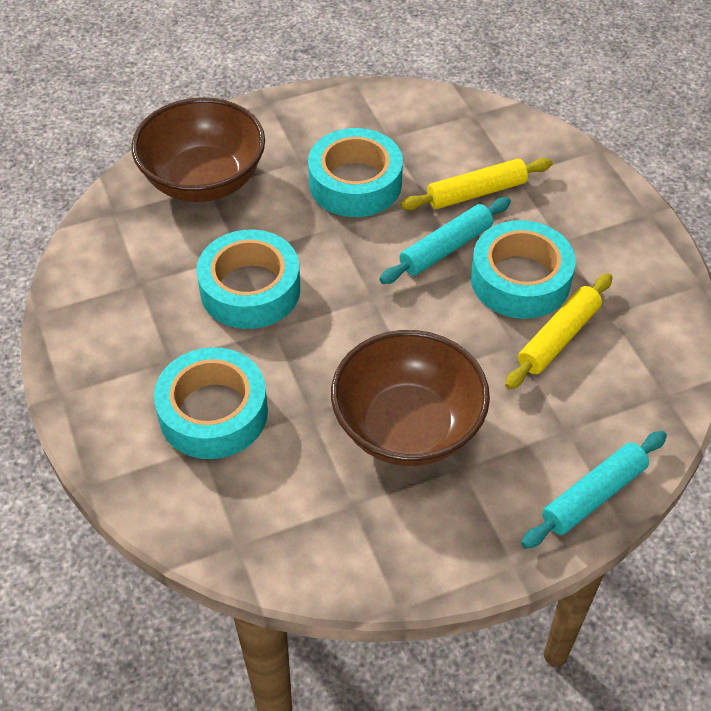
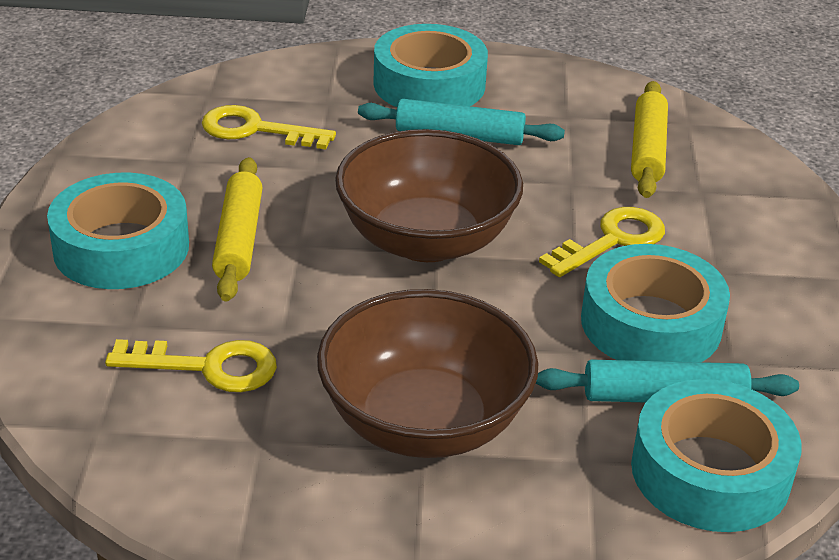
yellow key: none = 0 -> [105,339,277,392] [202,105,336,149] [539,207,665,277] = 3

